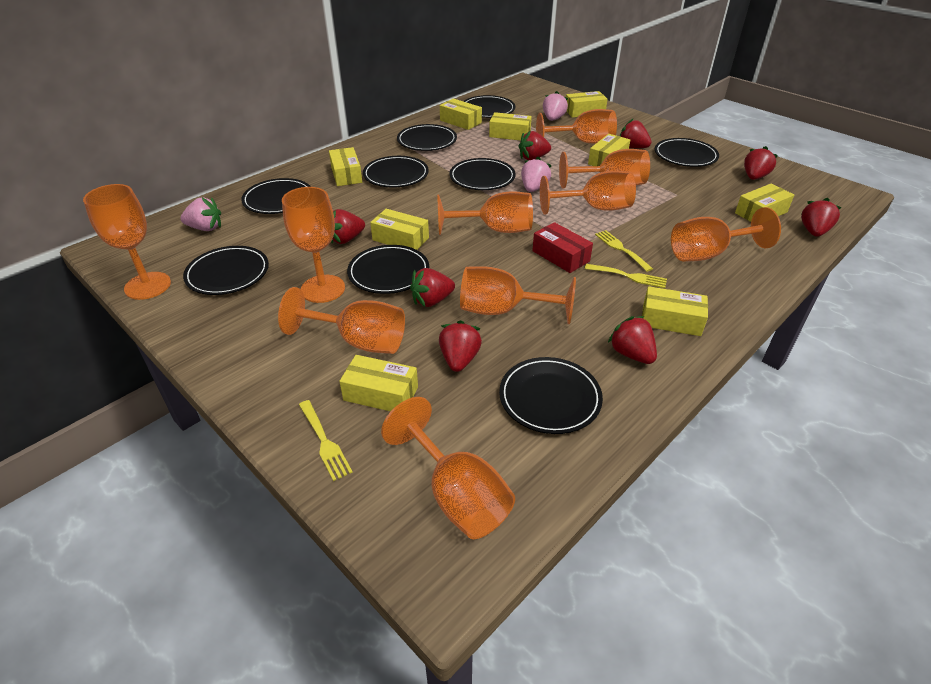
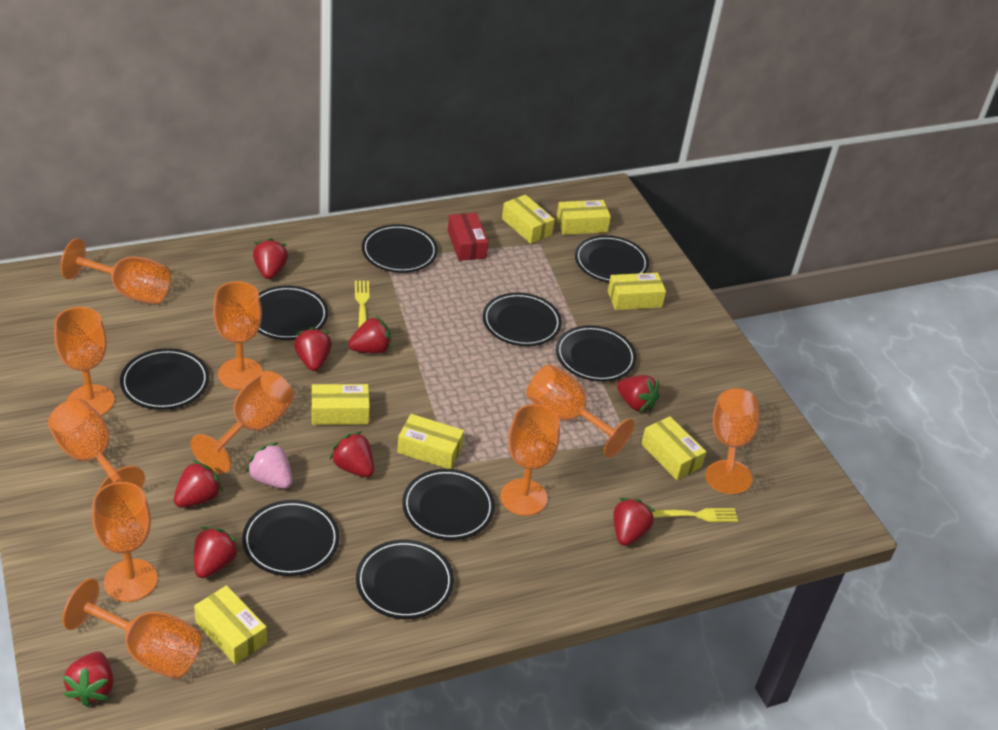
pink strawberry: [180,197,221,231] [521,157,552,192] [543,91,568,121] = 3 -> [246,442,292,489] = 1
red strawberry: [331,209,365,244] [410,268,455,307] [439,320,482,372] [518,131,551,160] [608,316,657,364] [620,119,651,148] [744,146,778,180] [801,198,841,237] = 8 -> [63,652,114,707] [174,460,223,507] [194,527,240,578] [253,238,288,279] [294,327,332,371] [330,431,374,477] [348,316,392,354] [613,498,655,546] [617,375,660,412] = 9
yellow box: [329,147,362,186] [339,355,418,411] [370,209,429,250] [440,99,482,130] [489,112,532,141] [566,91,608,118] [588,134,630,166] [642,286,708,336] [735,183,794,222] = 9 -> [194,585,267,664] [311,384,370,425] [397,414,464,469] [502,195,555,244] [556,200,611,235] [608,273,666,310] [641,416,706,480] = 7
yellow fork: [299,400,353,481] [585,264,667,288] [595,230,653,272] = 3 -> [355,280,369,328] [652,508,738,522] = 2

